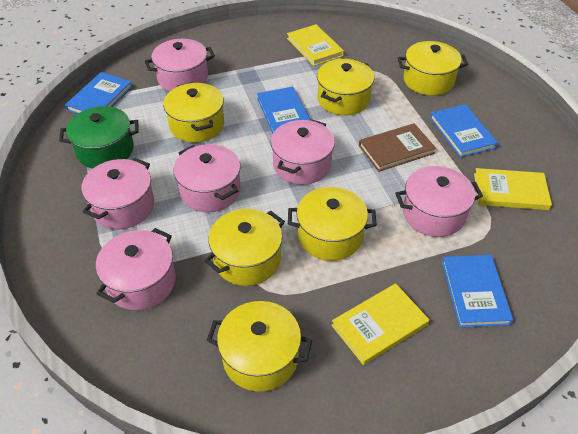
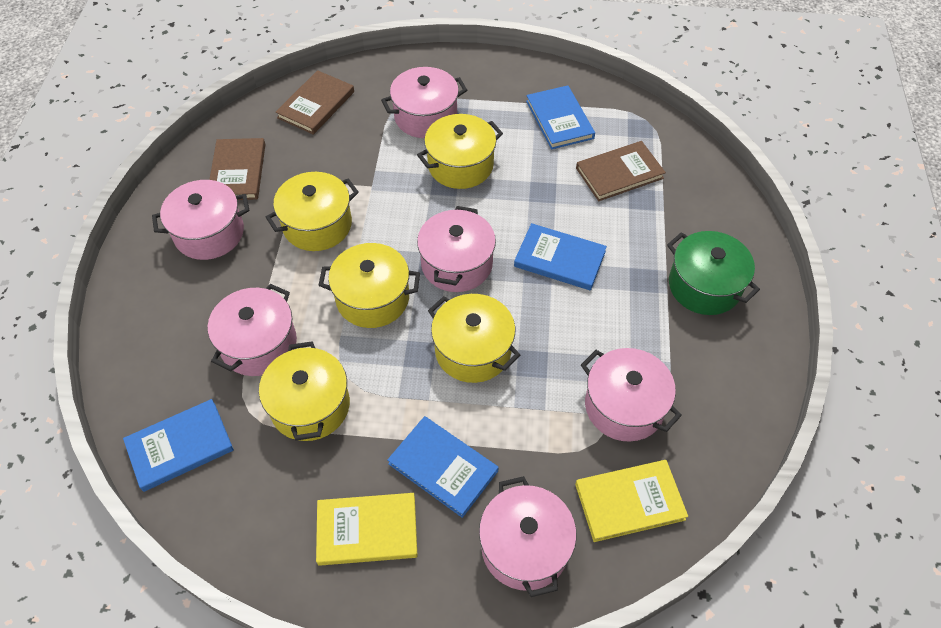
brown book: [359,123,436,172] = 1 -> [209,138,265,200] [276,70,354,135] [576,141,666,201] = 3
yellow book: [287,24,344,66] [331,283,429,365] [474,168,552,210] = 3 -> [316,493,418,566] [575,460,688,542] = 2
yellow pot: [163,82,224,143] [204,209,285,286] [207,301,312,392] [288,187,377,261] [317,59,374,115] [398,41,468,96] = 6 -> [259,341,350,441] [265,172,359,251] [318,243,420,328] [417,114,503,189] [428,294,520,383] = 5

